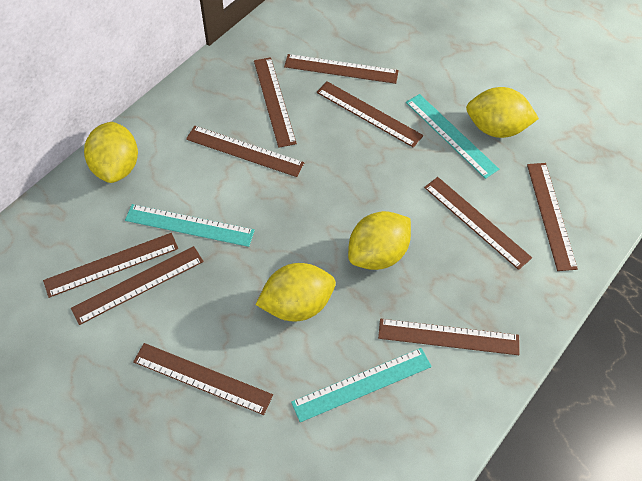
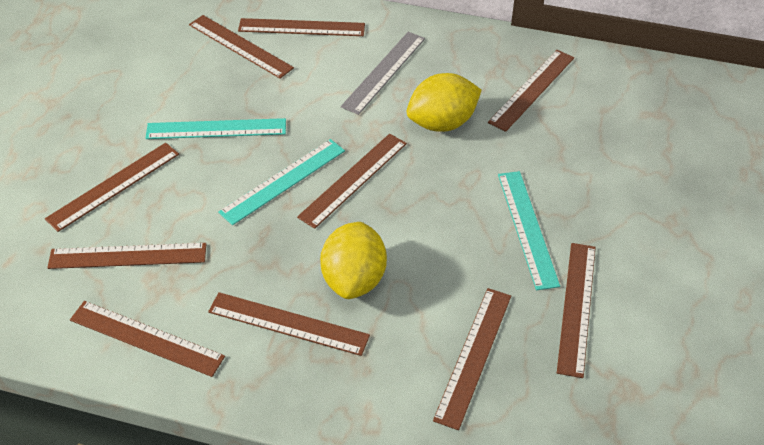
grey ruler: none = 0 -> [341,32,425,115] = 1
yellow lemon: [84,122,138,183] [256,263,336,321] [348,211,411,270] [466,87,539,138] = 4 -> [320,222,387,299] [407,73,482,132] = 2

